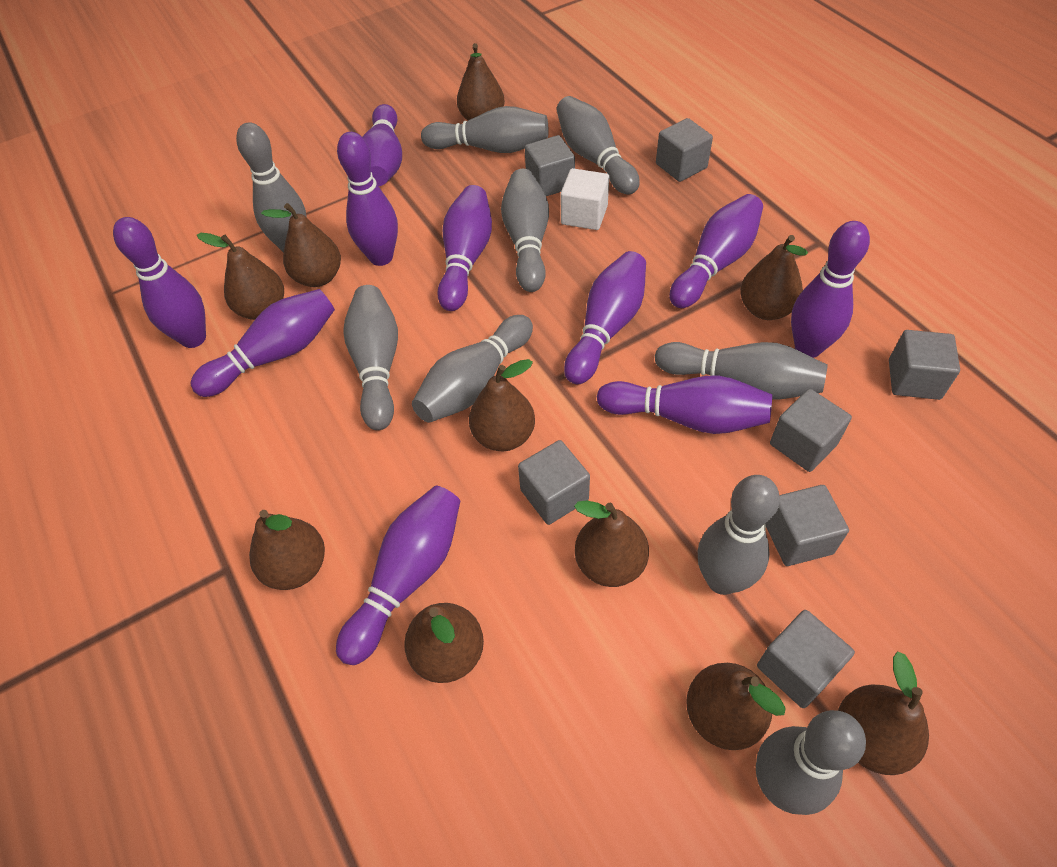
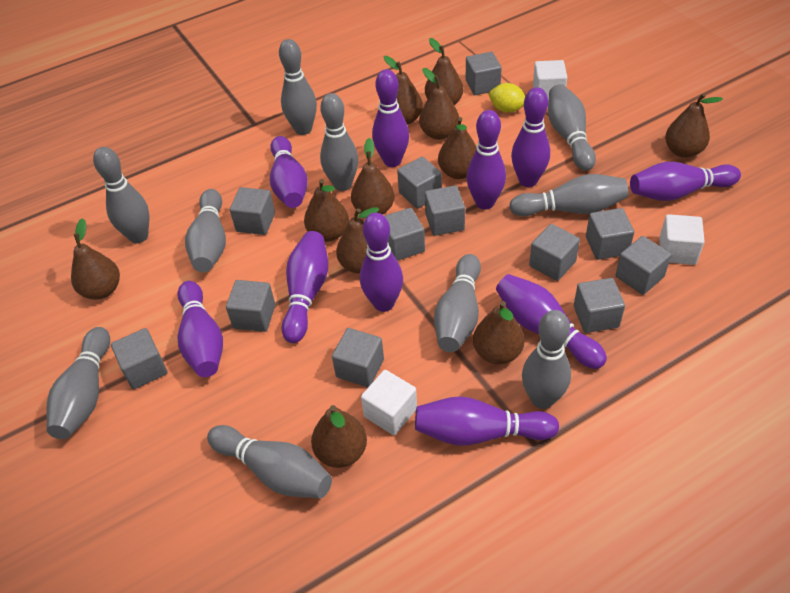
brown pear: [197,233,284,320] [249,510,325,590] [261,203,341,287] [404,603,484,683] [457,43,505,120] [469,359,535,451] [574,501,649,587] [686,663,786,750] [740,235,808,320] [838,651,929,775] = 10 -> [71,218,120,299] [304,179,349,242] [311,405,367,468] [336,207,379,274] [351,138,395,215] [384,56,423,125] [419,68,459,140] [425,38,463,105] [438,117,476,179] [473,301,525,364] [665,93,723,158] = 11
grey bowling pin: [236,122,306,253] [343,285,398,430] [412,315,533,423] [421,106,549,153] [501,169,549,292] [556,96,640,194] [655,342,828,399] [698,475,780,595] [756,710,866,815] = 9 -> [46,327,110,439] [93,147,150,243] [185,189,226,272] [207,425,332,498] [279,39,317,135] [320,93,358,191] [434,254,481,352] [509,174,628,216] [522,310,571,409] [548,84,596,171] = 10
grey cube: [518,440,590,525] [525,135,575,196] [656,118,713,182] [757,610,855,708] [765,485,849,566] [770,389,852,472] [889,330,960,400] = 7 -> [111,328,168,389] [226,280,275,332] [230,187,275,235] [332,328,384,387] [385,208,425,261] [397,157,442,209] [425,185,465,236] [466,52,502,95] [529,224,580,281] [574,278,625,333] [586,208,634,260] [615,236,671,295] = 12
white cube: [561,168,609,230] = 1 -> [361,370,417,435] [533,60,568,101] [659,214,705,265] = 3
yellow lemon: none = 0 -> [489,83,526,113] = 1

